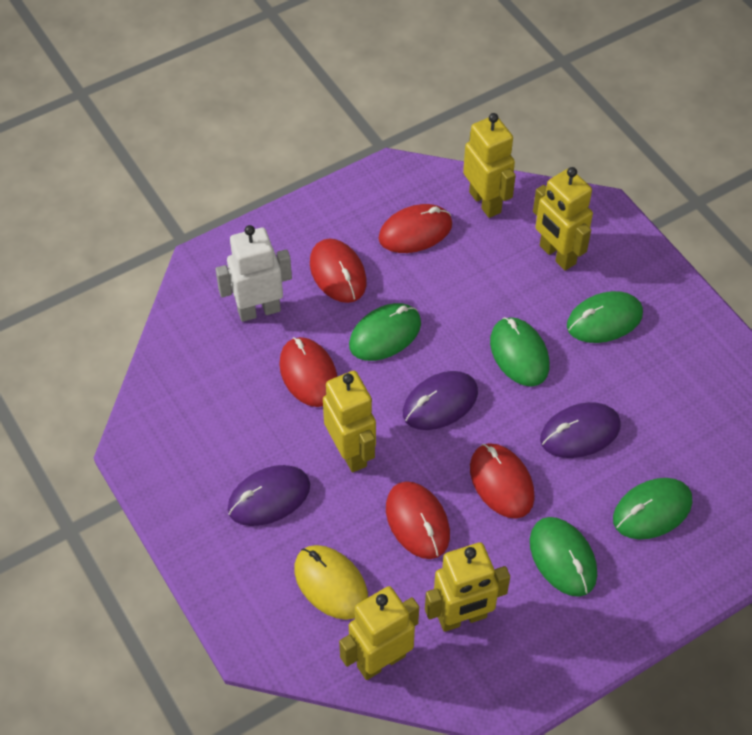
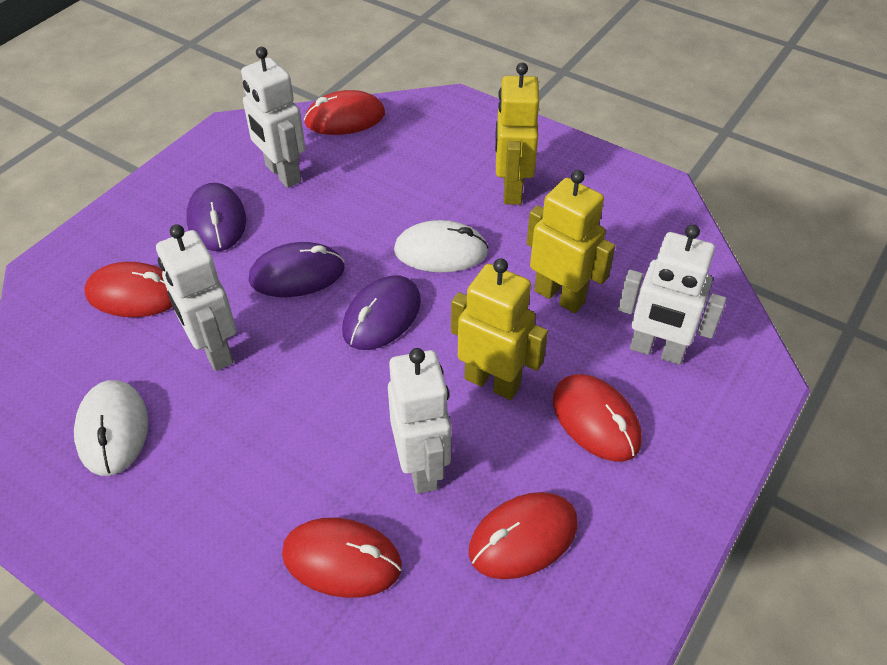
green mouse: [349,303,421,361] [490,317,550,387] [530,517,597,597] [567,291,643,343] [613,478,692,539] = 5 -> none = 0
white mouse: none = 0 -> [74,380,148,476] [394,220,489,273] = 2
white robot: [215,225,292,322] = 1 -> [156,224,236,371] [241,47,306,188] [388,348,451,494] [618,225,726,365] = 4
yellow mouse: [294,545,368,620] = 1 -> none = 0
yellow robot: [323,371,376,472] [339,586,419,680] [425,542,510,632] [463,113,516,218] [533,167,593,271] = 5 -> [451,258,548,400] [495,63,539,205] [527,170,615,313] = 3

